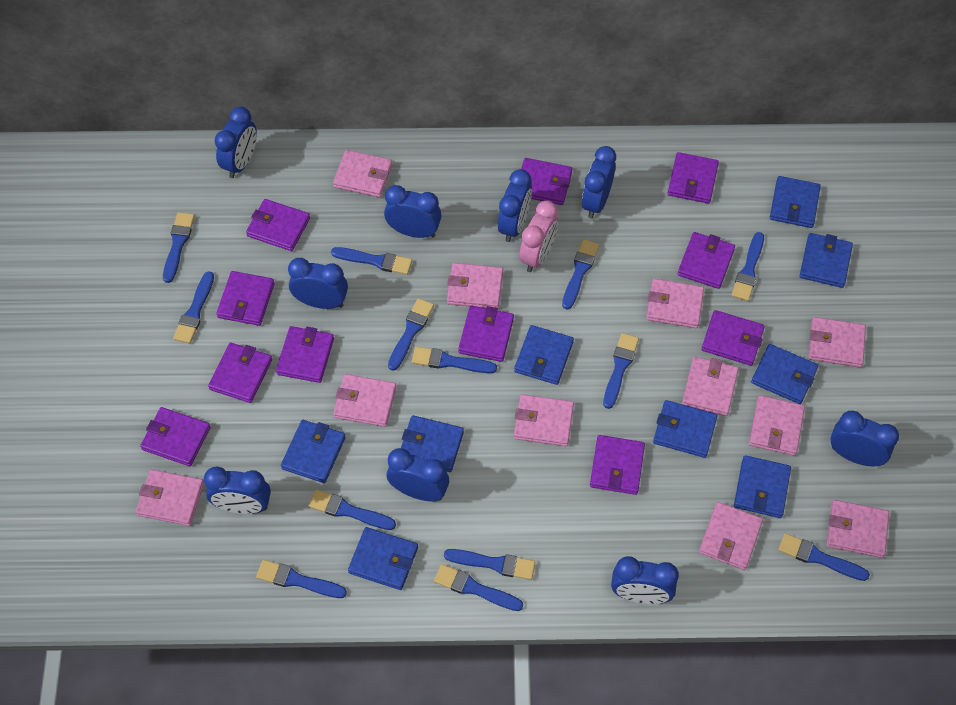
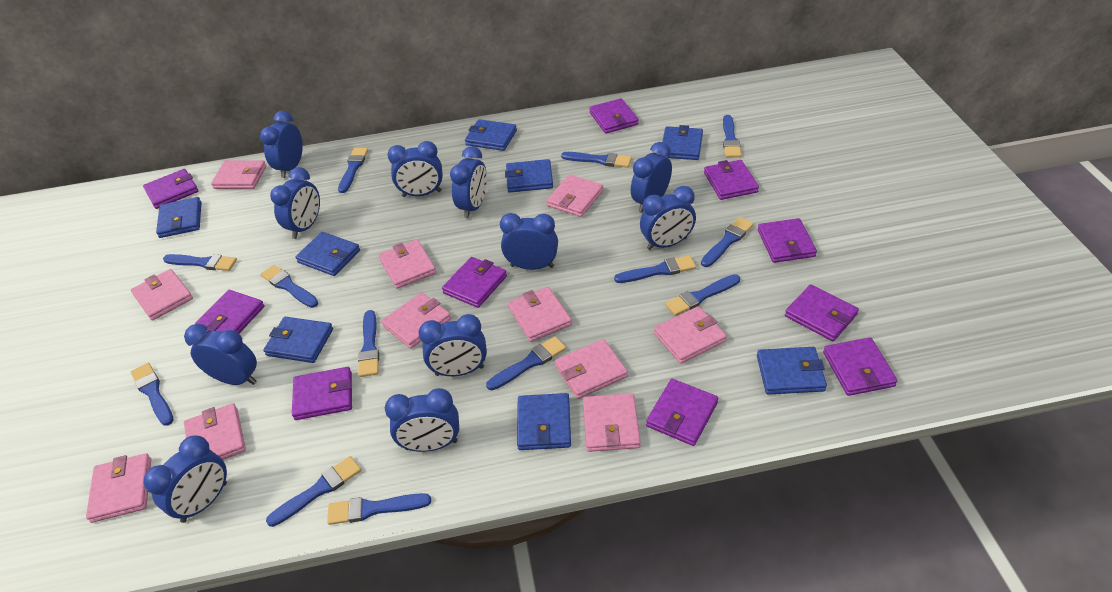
blue clock: [204,467,271,514] [215,107,257,178] [288,258,348,309] [384,185,442,238] [387,448,449,502] [498,169,532,242] [582,146,616,218] [611,556,679,604] [830,411,899,466] = 9 -> [143,435,227,523] [184,324,257,385] [260,111,303,178] [270,167,320,239] [385,388,459,452] [388,141,443,197] [419,314,487,376] [450,146,487,218] [500,213,558,270] [631,142,672,213] [640,186,696,250] = 11
blue wallet: [281,420,346,483] [348,527,418,590] [401,415,464,472] [514,325,574,385] [653,400,717,458] [734,455,791,518] [751,344,818,404] [770,176,821,228] [800,233,853,288] = 9 -> [156,197,201,238] [263,317,333,363] [296,232,360,276] [465,119,517,151] [505,159,553,193] [517,393,571,450] [660,125,703,160] [757,347,827,395] = 8
pink clock: [519,201,558,272] = 1 -> none = 0
purple wallet: [140,407,211,466] [208,343,272,403] [216,271,275,326] [246,199,310,251] [276,326,334,383] [458,306,514,362] [521,158,572,205] [590,435,645,495] [668,152,719,203] [678,232,735,289] [702,310,765,366] = 11 -> [143,169,198,209] [195,290,264,334] [292,367,352,420] [442,257,507,308] [589,98,638,134] [646,379,718,446] [704,160,759,200] [758,218,817,263] [785,284,859,341] [823,337,898,396] = 10

